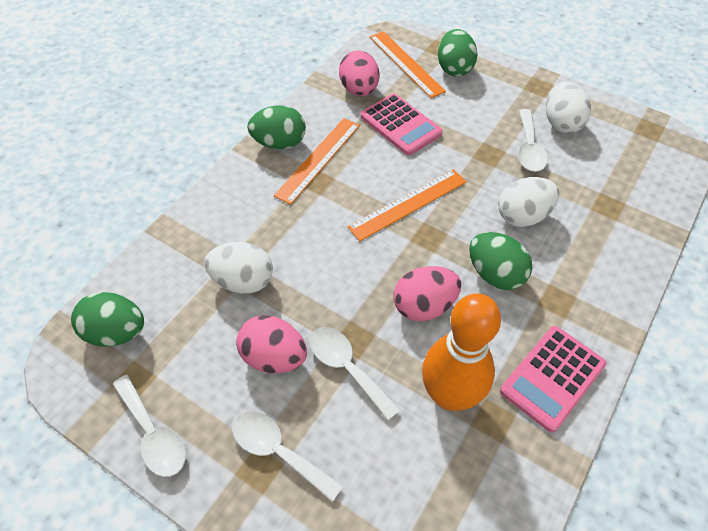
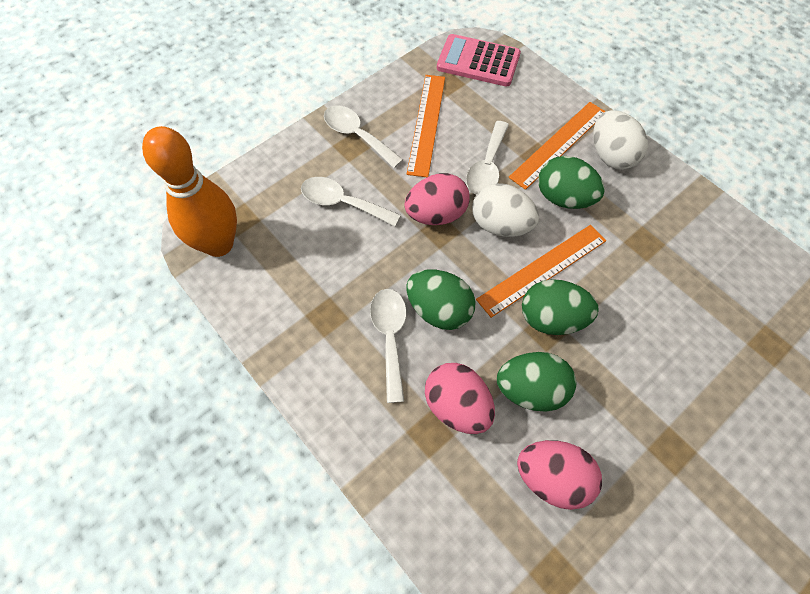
pink calculator: [361,94,443,156] [500,326,606,433] = 2 -> [437,34,521,86] = 1
white egg: [204,242,273,294] [498,177,559,227] [546,82,591,133] = 3 -> [472,183,539,237] [593,110,648,170] = 2

